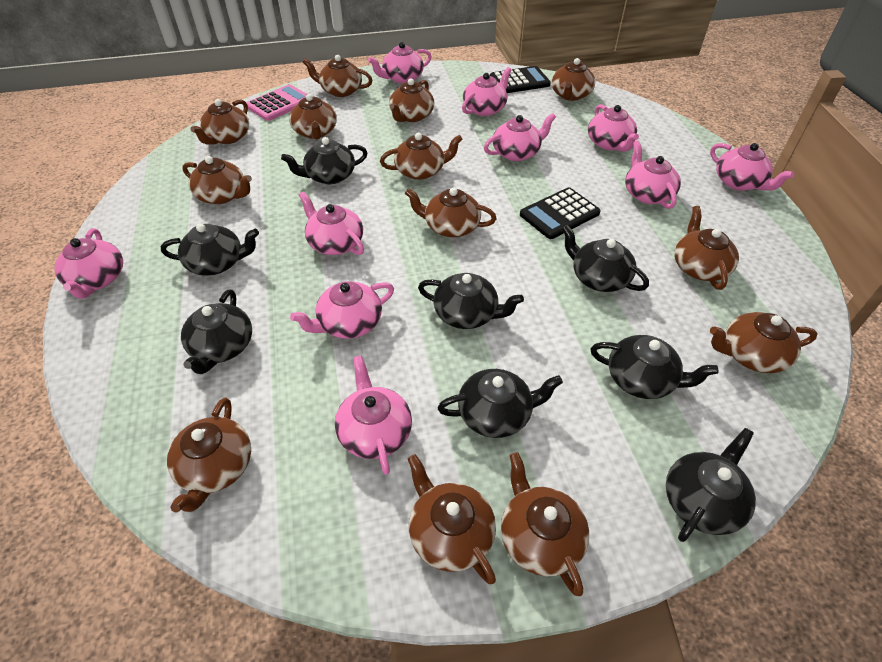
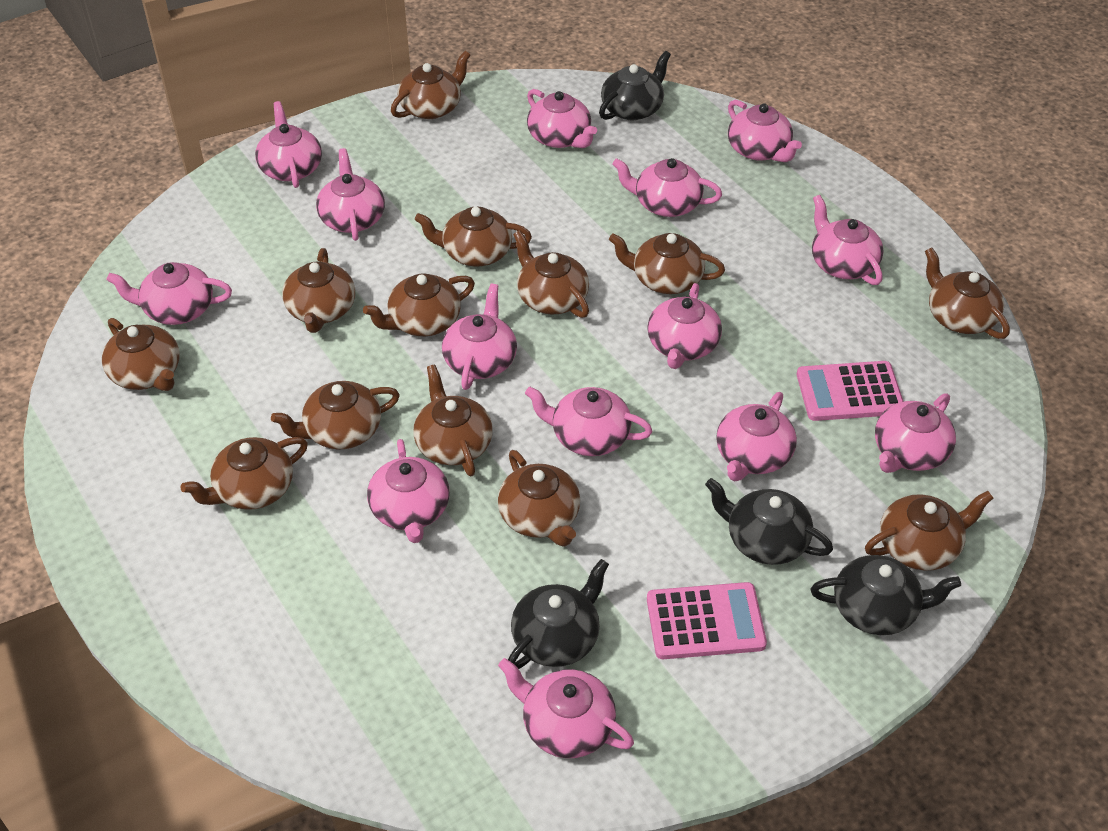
black calculator: [490,66,551,93] [520,187,601,239] = 2 -> none = 0
black teapot: [161,223,259,276] [181,289,252,374] [281,137,367,184] [418,273,524,329] [438,369,563,438] [562,225,649,292] [590,335,718,399] [666,428,756,542] = 8 -> [508,559,609,669] [599,51,671,120] [705,478,833,565] [811,555,961,635] = 4
pink calculator: [247,84,307,121] = 1 -> [647,582,767,659] [797,361,904,421] = 2
pink teapot: [54,228,123,299] [290,281,394,339] [299,191,364,255] [335,355,412,475] [368,42,432,83] [462,67,512,116] [484,113,556,161] [588,104,639,152] [625,141,681,209] [710,143,794,191] = 10 -> [106,262,232,325] [255,101,322,188] [316,148,385,241] [367,439,450,543] [442,284,517,390] [498,658,634,758] [525,387,652,456] [527,89,597,148] [612,158,722,217] [647,283,722,369] [716,392,797,481] [728,100,802,162] [812,195,883,285] [875,393,956,473] = 14

